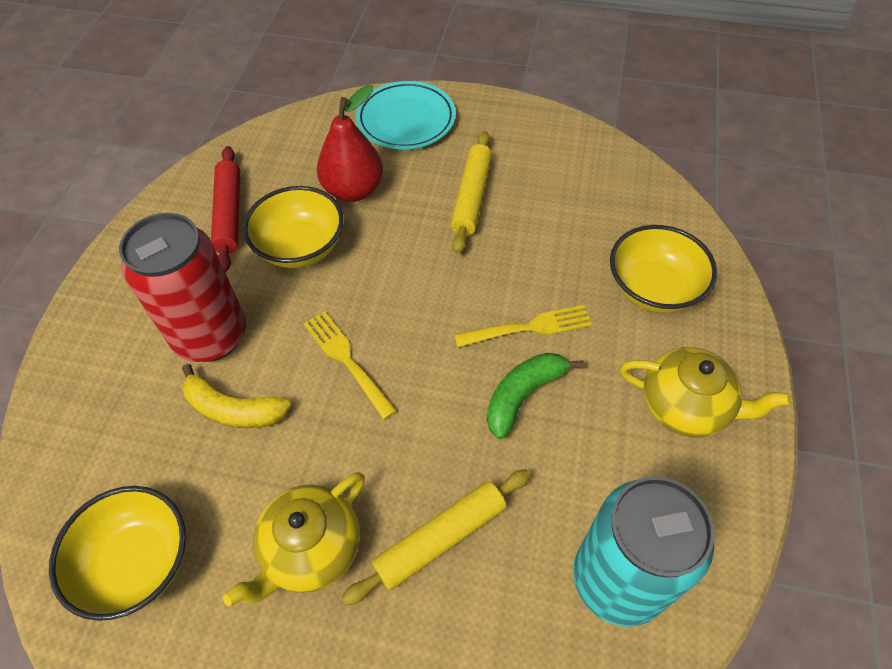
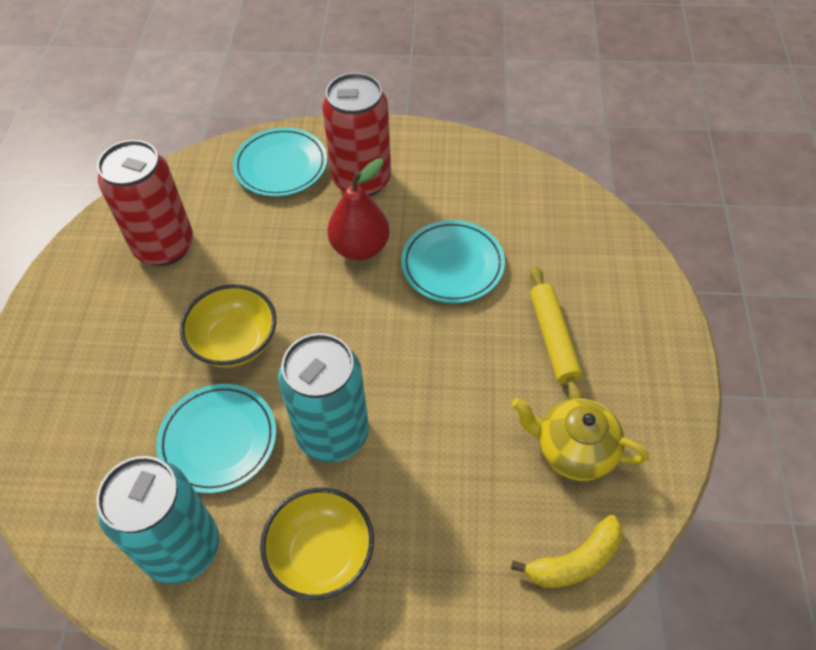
green banana: [487,353,584,439] = 1 -> none = 0
red can: [119,213,246,362] = 1 -> [97,140,193,266] [322,73,391,197] = 2
red rolling pin: [211,146,240,273] = 1 -> none = 0
turquoise can: [573,476,714,627] = 1 -> [96,456,219,584] [278,333,369,462] = 2
turquoise plate: [356,81,456,149] = 1 -> [156,384,276,493] [233,127,327,197] [401,220,505,303] = 3
yellow bowl: [49,486,186,621] [243,186,344,268] [610,225,717,313] = 3 -> [180,284,276,368] [260,488,374,600] = 2
yellow fork: [304,311,397,420] [454,305,592,347] = 2 -> none = 0
yellow rolling pin: [342,469,531,605] [451,131,492,254] = 2 -> [530,265,583,399] = 1
yellow teapot: [223,472,365,606] [620,347,791,437] = 2 -> [512,398,649,481] = 1

